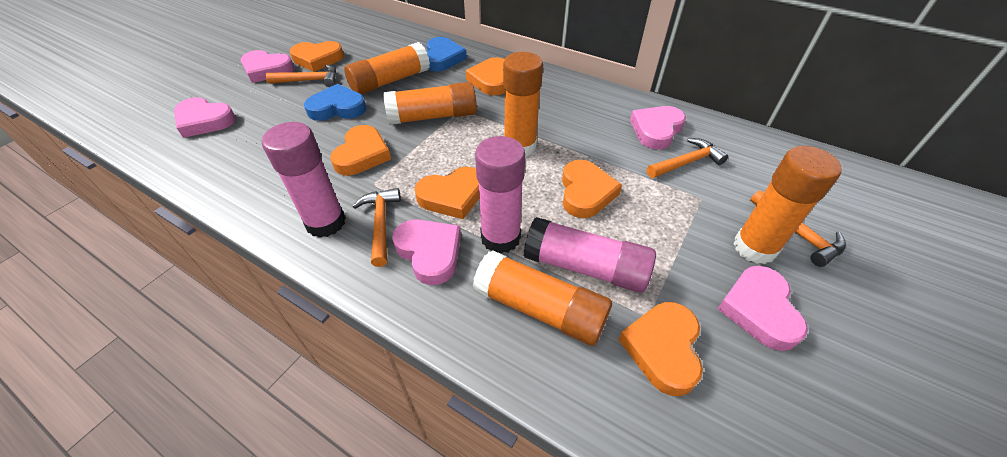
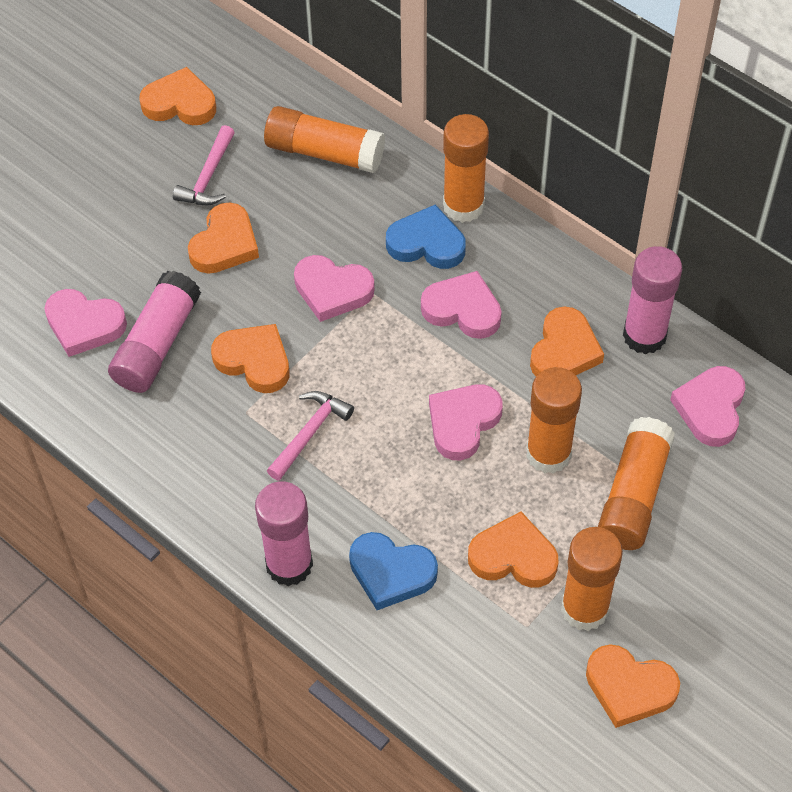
orange hammer: [266,64,336,87] [353,188,401,267] [647,138,728,178] [750,190,846,267] = 4 -> none = 0
pink hammer: none = 0 -> [173,125,235,205] [267,391,354,481] = 2

